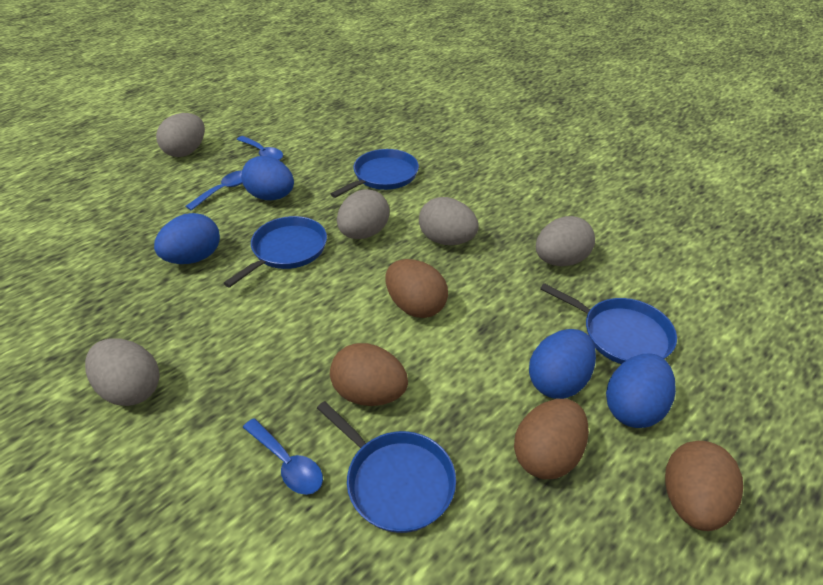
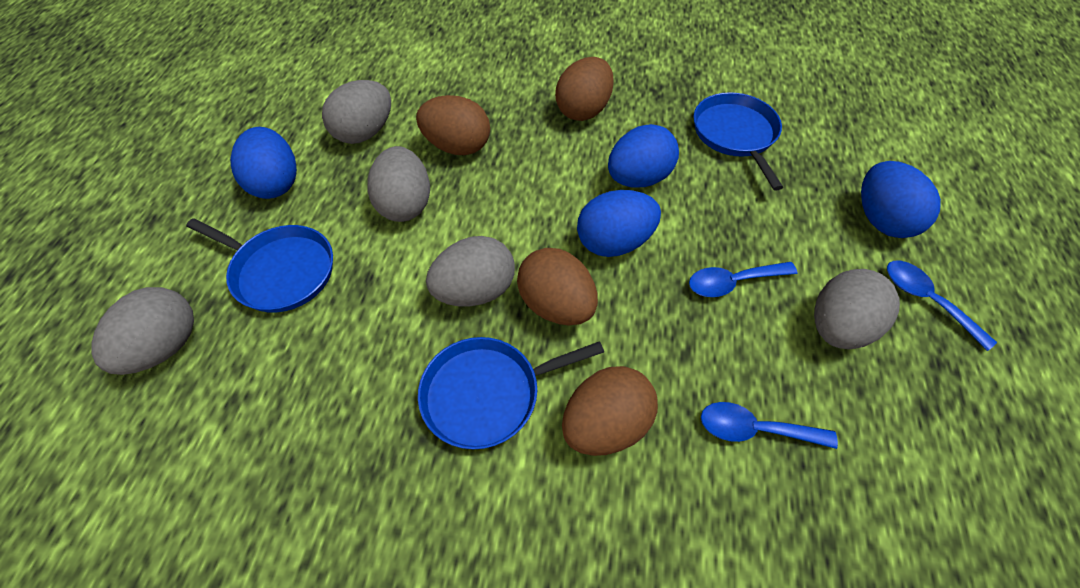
blue pan: [223,216,327,288] [317,401,456,533] [331,149,419,198] [540,283,677,364] = 4 -> [186,218,333,312] [418,337,604,449] [693,92,783,191] = 3

